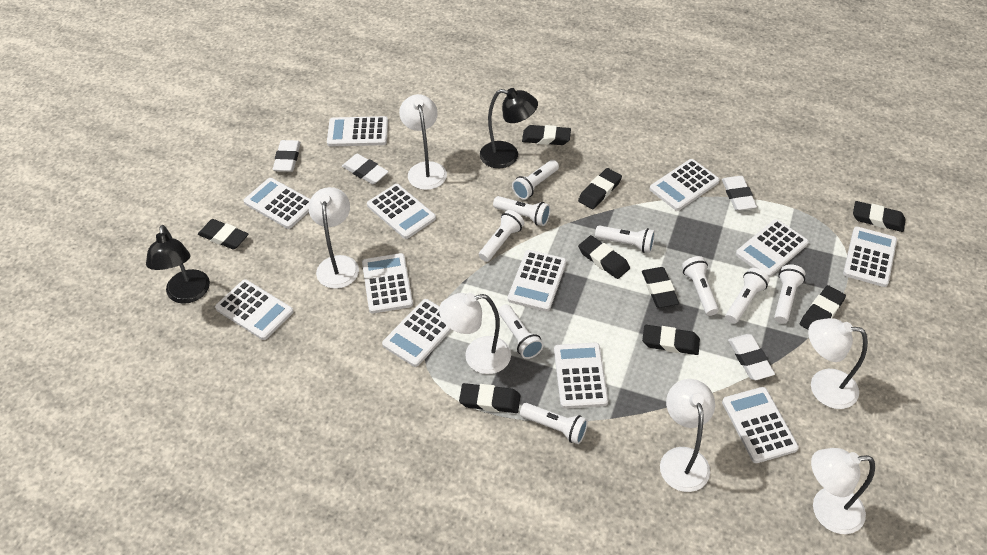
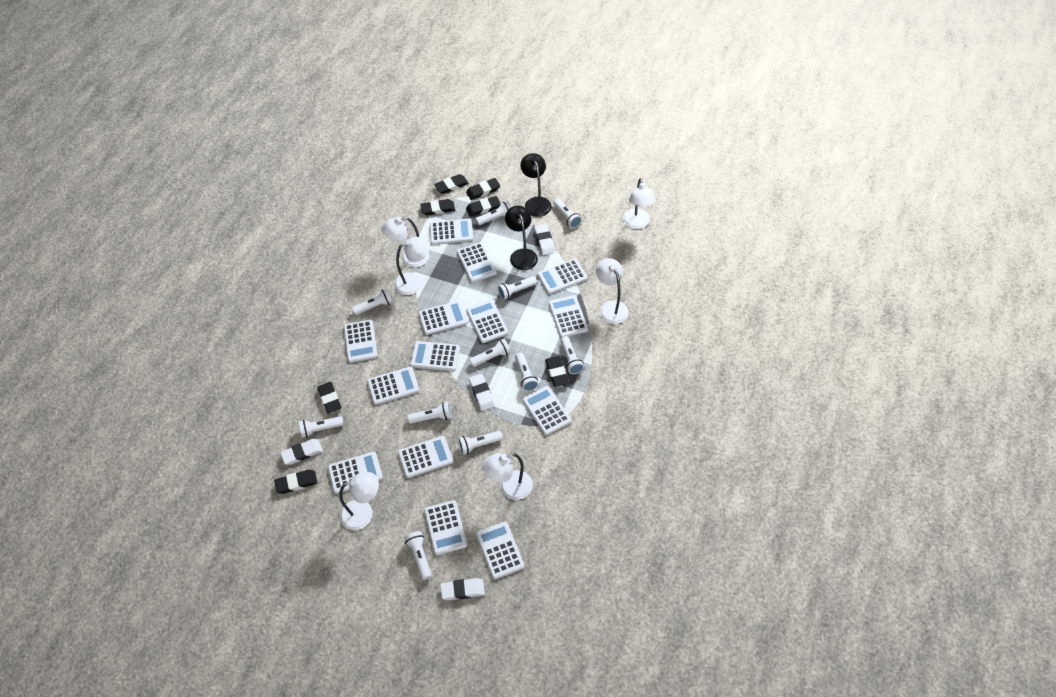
black eraser: [198,219,248,250] [459,383,521,413] [522,125,571,145] [578,168,622,209] [578,235,630,279] [642,267,679,308] [642,325,700,355] [800,285,846,330] [853,201,906,232] = 9 -> [274,470,318,494] [317,382,342,413] [420,199,455,216] [434,174,469,194] [466,178,500,200] [466,196,501,217] [545,356,569,387] = 7
white calculator: [215,279,293,340] [243,178,310,229] [327,116,388,147] [362,253,413,314] [367,184,436,239] [382,299,452,367] [508,250,567,311] [554,343,608,409] [650,159,720,211] [722,387,799,463] [736,219,809,277] [843,227,897,287] = 12 -> [328,451,383,494] [344,320,378,363] [367,367,419,405] [398,436,453,478] [410,341,460,371] [418,300,468,335] [424,500,467,555] [430,218,473,245] [457,242,497,283] [466,300,508,343] [476,521,524,579] [522,386,571,435] [537,258,587,294] [549,295,588,338] = 14
white flashlight: [479,210,524,262] [493,196,550,226] [499,304,544,359] [512,160,559,200] [520,403,588,444] [595,225,655,253] [682,256,719,316] [725,268,770,324] [774,264,806,324] = 9 -> [299,416,344,438] [352,289,393,315] [404,531,432,580] [408,402,452,424] [458,431,503,455] [470,339,511,367] [476,201,511,225] [498,276,537,300] [515,353,538,391] [553,198,582,228] [560,336,584,374] = 11

